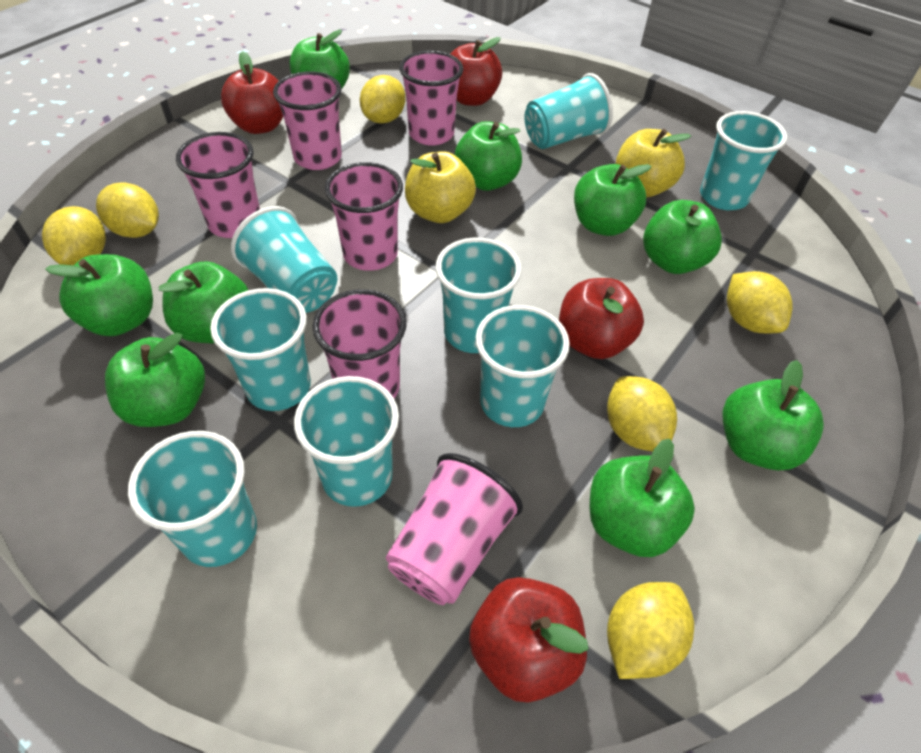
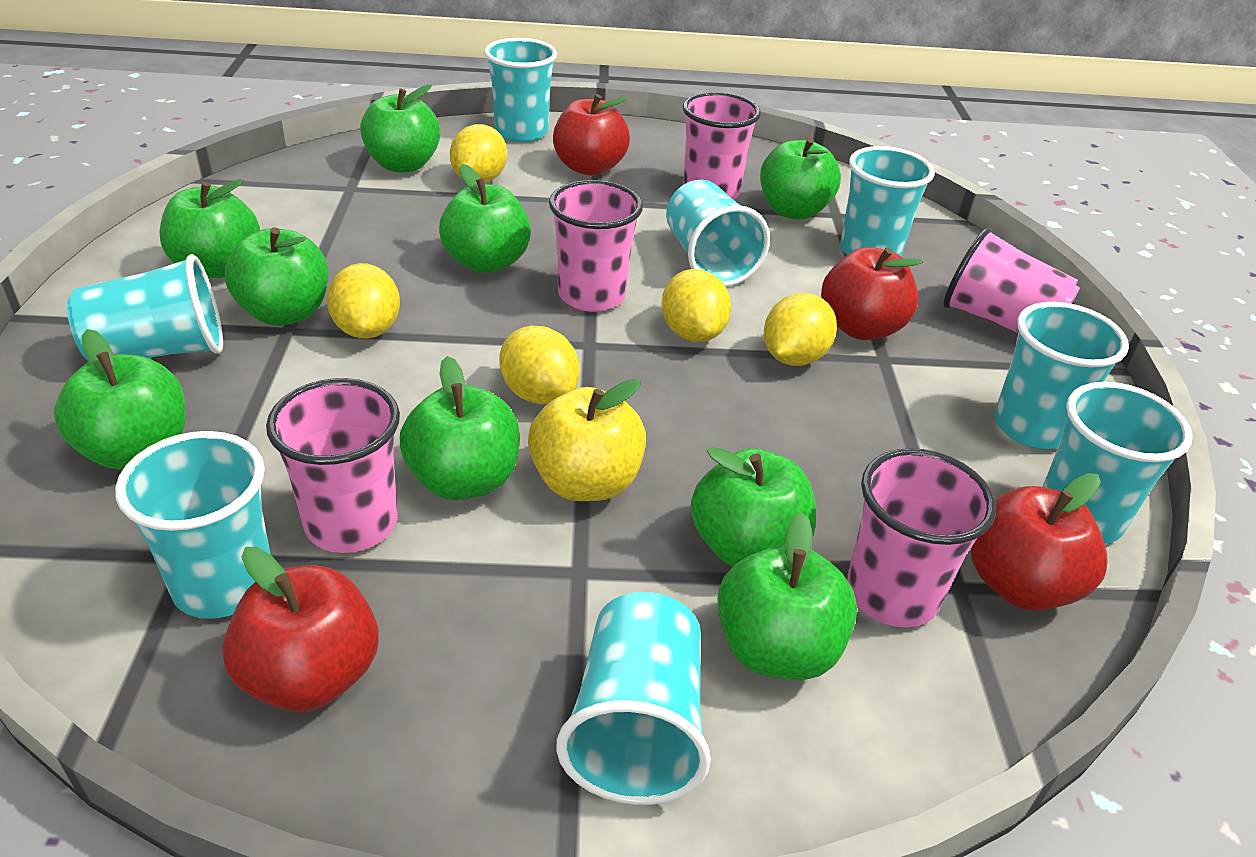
pink cup: [176,132,260,238] [273,71,342,170] [312,289,407,399] [325,162,403,271] [386,453,523,605] [399,51,464,146] = 6 -> [266,378,400,553] [549,180,643,312] [683,92,761,200] [847,448,996,627] [943,227,1080,333] = 5
yellow apple: [405,151,476,223] [616,129,691,197] = 2 -> [528,379,646,501] = 1
yellow lemon: [42,206,106,265] [96,182,159,238] [360,75,406,123] [607,376,677,452] [607,582,694,679] [727,271,793,334] = 6 -> [327,263,400,338] [450,124,507,183] [499,326,580,404] [661,269,731,342] [764,293,837,366] = 5

